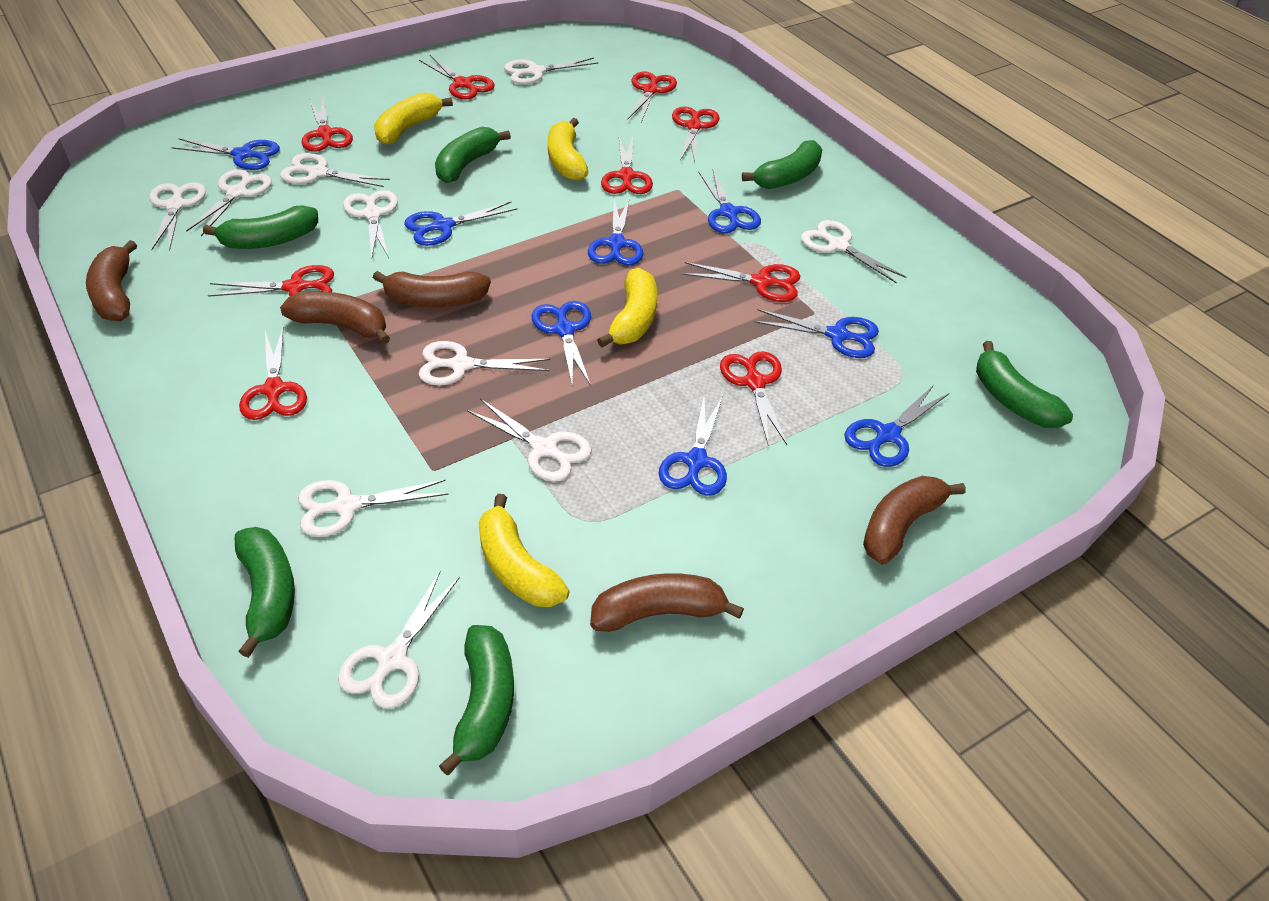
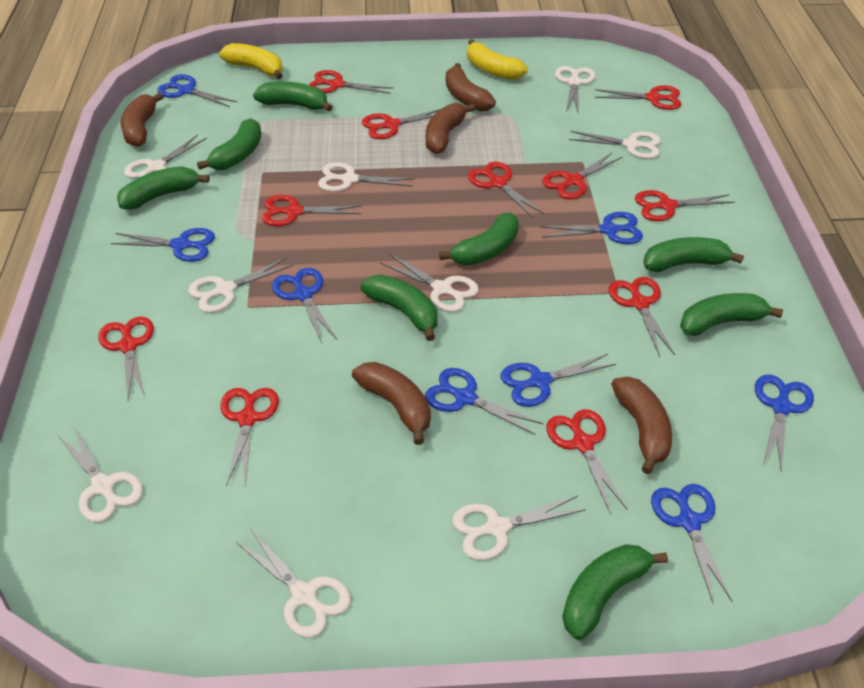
green banana: [203,205,318,249] [235,527,295,658] [435,127,511,183] [439,625,514,775] [742,140,822,189] [976,341,1073,428] = 6 -> [117,166,210,210] [197,118,261,170] [253,81,333,112] [360,275,438,341] [439,212,519,266] [562,544,668,640] [643,237,744,272] [680,293,783,336] = 8
red scissors: [208,265,334,297] [239,327,307,420] [302,97,353,152] [419,55,495,100] [601,136,653,194] [627,71,677,122] [672,106,720,162] [682,262,800,302] [720,351,787,445] = 9 -> [98,317,154,400] [220,388,279,486] [262,195,362,226] [309,70,394,94] [362,109,440,139] [468,162,544,218] [542,152,623,199] [546,409,627,512] [595,85,681,110] [609,277,675,357] [635,190,735,221] = 11
white scissors: [150,182,206,251] [186,169,272,236] [280,153,390,187] [298,479,449,537] [338,571,460,708] [343,190,398,258] [419,341,550,385] [467,399,592,482] [504,58,599,84] [801,220,906,284] = 10 -> [58,427,143,522] [124,135,207,178] [188,257,294,313] [236,529,351,638] [318,162,415,192] [380,253,479,312] [452,496,586,560] [555,66,595,113] [569,131,661,159] = 9
yellow banana: [374,92,453,144] [478,494,570,607] [548,118,589,181] [597,268,657,348] = 4 -> [219,43,283,79] [467,39,528,80] = 2

